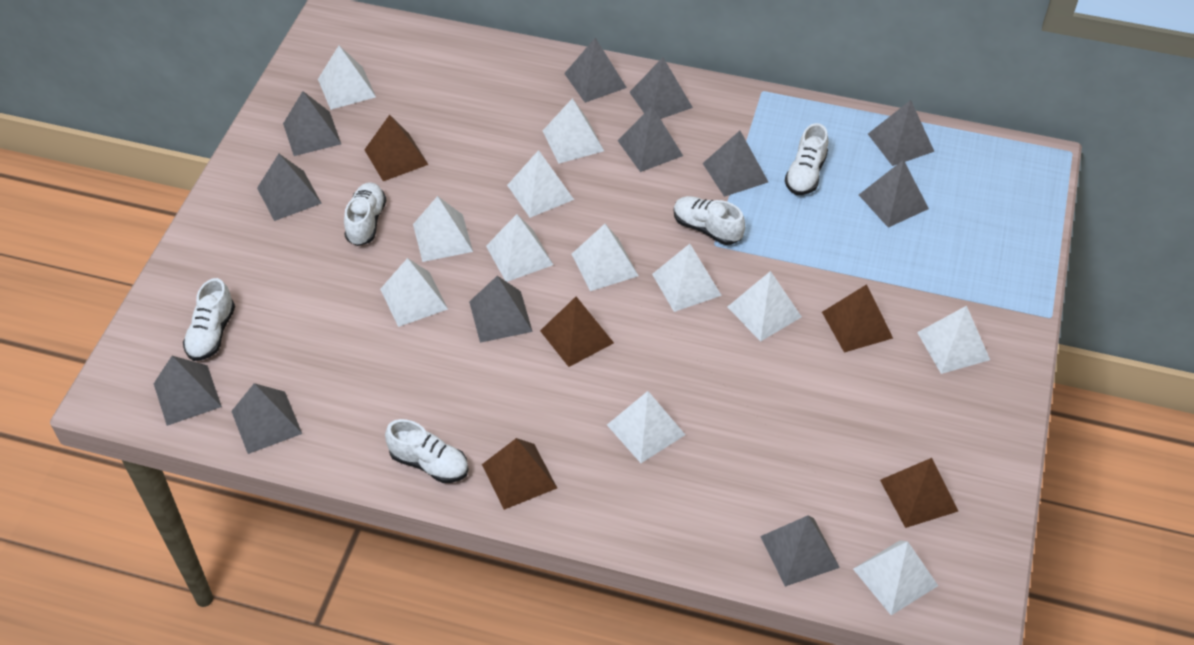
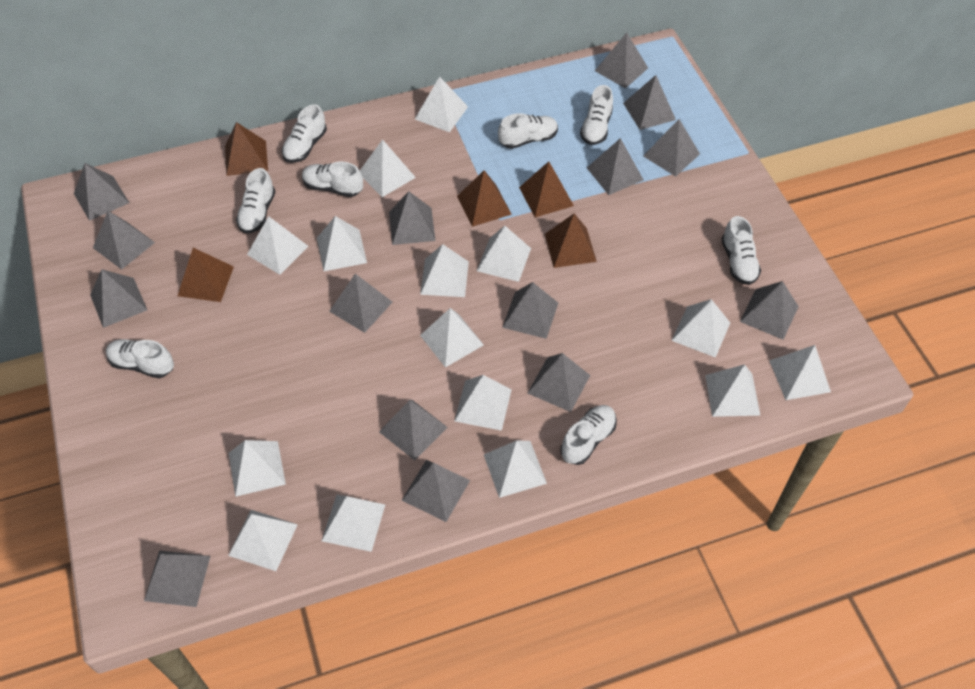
grey pyramid: [154,356,222,426] [231,383,302,454] [257,154,322,221] [283,91,341,156] [469,276,533,343] [564,38,627,103] [618,106,683,172] [629,57,693,119] [703,131,768,197] [760,516,840,587] [859,160,929,228] [868,100,934,166] = 12 -> [74,163,129,221] [90,269,147,328] [93,211,155,270] [144,550,210,607] [329,274,392,333] [379,400,448,461] [389,191,436,245] [402,460,470,522] [502,282,558,339] [528,353,590,412] [587,138,644,195] [595,32,648,89] [623,75,676,130] [643,119,700,177] [740,281,799,340] = 15
white pyramid: [318,46,376,110] [380,258,448,327] [413,196,473,262] [486,214,553,282] [507,150,574,218] [543,98,604,164] [572,224,638,291] [607,391,685,463] [652,244,722,312] [728,271,802,342] [853,541,938,615] [917,306,990,374] = 12 -> [228,510,298,571] [229,440,286,497] [247,216,309,275] [317,216,367,271] [322,495,385,552] [360,139,416,197] [415,76,468,132] [420,244,469,297] [420,308,484,368] [454,375,512,431] [477,226,531,282] [484,440,547,498] [672,299,730,358] [705,364,760,417] [769,345,831,400] = 15
white shoe: [183,278,235,361] [344,182,387,246] [385,419,468,483] [674,196,745,245] [785,123,828,195] = 5 -> [106,339,174,378] [236,168,275,233] [282,104,327,163] [302,162,363,197] [498,113,558,149] [561,405,617,465] [580,85,613,145] [721,216,761,285] = 8

